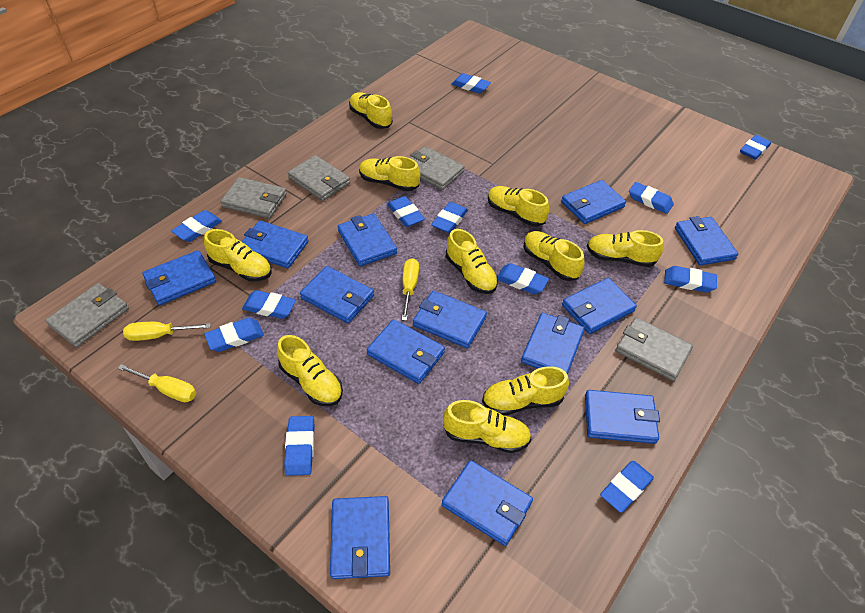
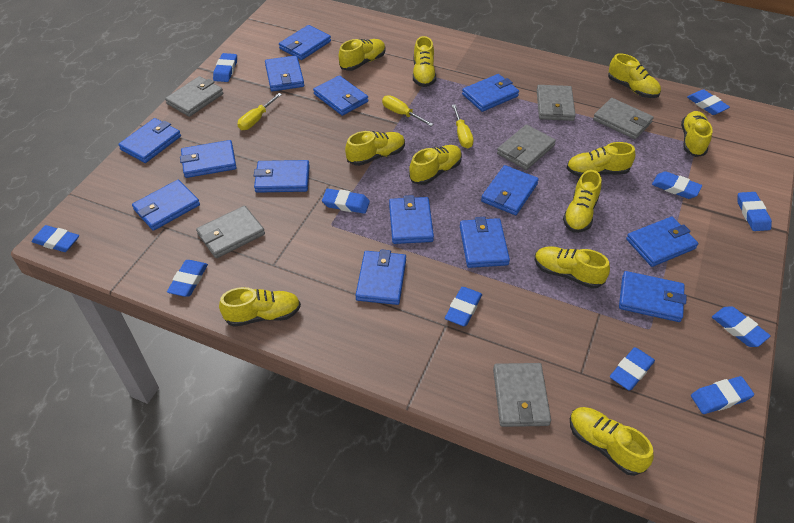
blue eraser: [171,210,222,242] [204,318,264,352] [242,290,296,319] [284,416,315,476] [387,196,425,227] [431,202,468,233] [452,73,491,94] [498,263,549,294] [600,461,654,513] [629,182,674,214] [664,266,717,292] [740,135,771,160] = 12 -> [32,225,79,252] [167,260,208,297] [213,53,237,82] [322,189,370,214] [445,287,482,326] [610,347,655,390] [652,171,702,199] [687,89,730,115] [691,376,754,414] [712,306,771,347] [737,192,772,231] = 11
blue wallet: [142,250,216,305] [242,220,309,268] [300,266,374,323] [330,496,390,579] [338,214,397,266] [367,319,445,384] [413,290,487,348] [442,460,533,546] [521,312,585,375] [561,180,626,224] [562,278,637,334] [585,390,660,444] [675,216,738,265] = 13 -> [118,118,181,163] [132,180,200,231] [180,140,237,178] [254,160,310,193] [265,55,304,91] [279,25,331,60] [313,75,368,116] [356,249,406,305] [389,195,434,244] [460,217,510,268] [462,74,519,112] [481,165,539,215] [619,271,687,322] [626,217,698,267] = 14
grey wallet: [45,283,129,347] [220,177,287,218] [288,155,350,201] [410,146,465,190] [616,317,693,381] = 5 -> [165,76,224,117] [196,206,265,258] [493,363,551,427] [497,124,556,170] [537,85,576,121] [593,98,654,139] = 6
yellow shoe: [204,229,272,281] [277,335,343,406] [349,92,392,129] [359,156,420,191] [443,400,531,453] [446,229,498,294] [482,366,569,416] [488,186,549,227] [523,231,584,281] [587,230,664,267] = 10 -> [219,287,301,327] [339,39,386,71] [345,131,405,166] [409,145,462,185] [413,36,436,87] [535,246,610,289] [563,170,602,233] [567,142,635,177] [570,407,654,476] [608,53,661,98] [681,111,713,157] = 11

